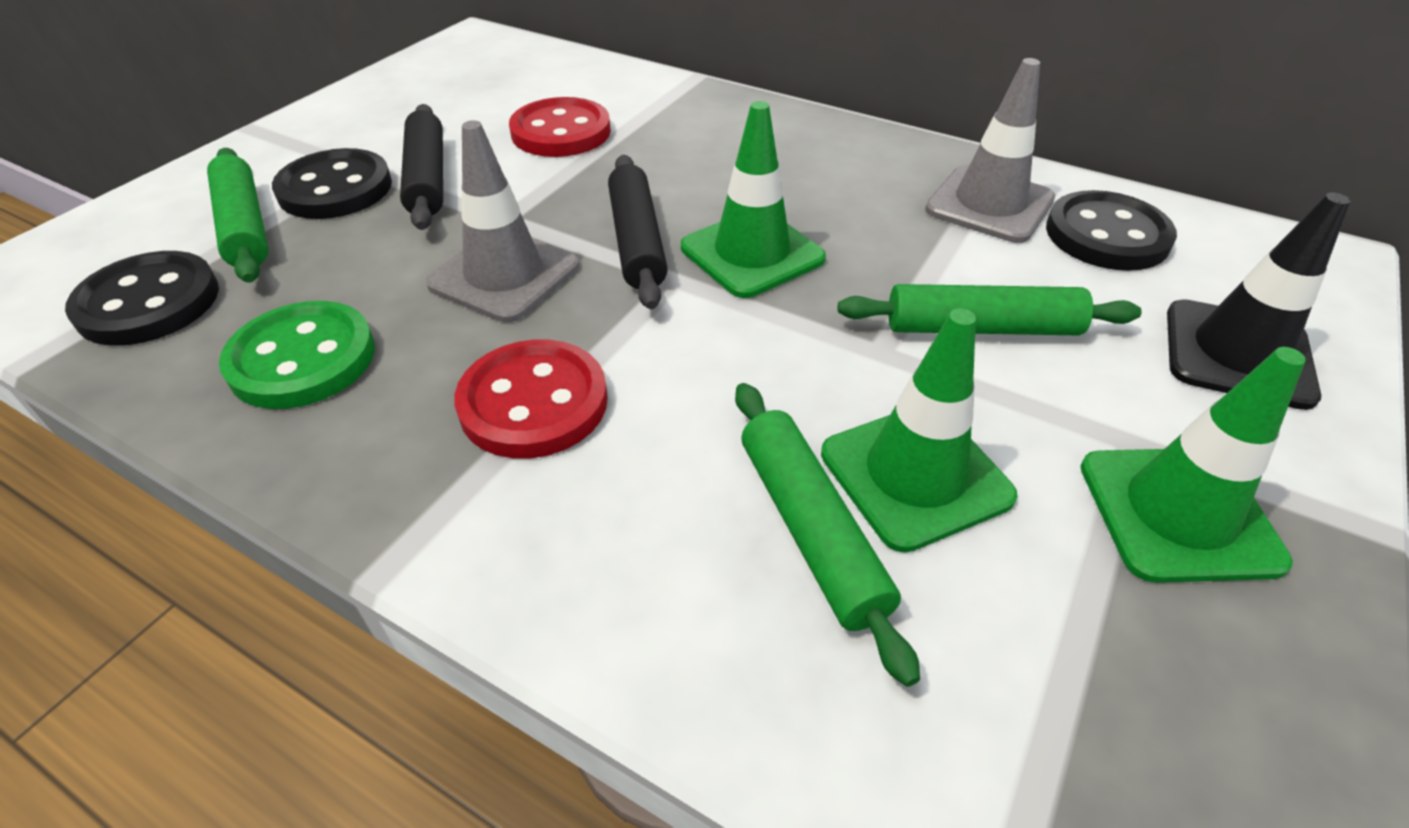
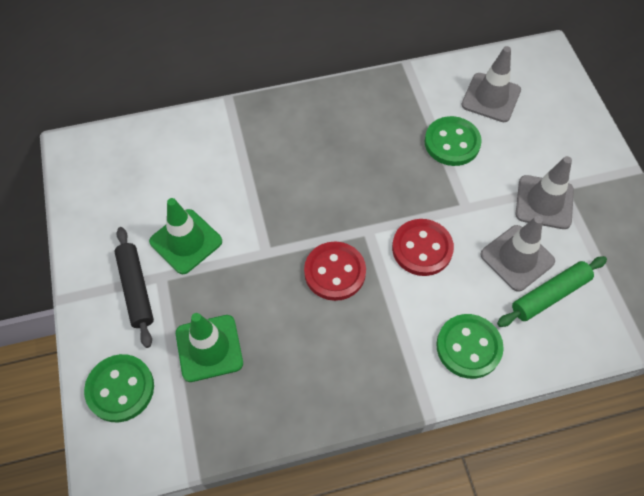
black button: [65,251,219,346] [272,148,392,219] [1046,190,1177,271] = 3 -> none = 0
black rolling pin: [400,104,443,230] [608,155,668,309] = 2 -> [114,227,154,348] = 1
black traffic cone: [1167,193,1350,410] = 1 -> none = 0
green button: [219,301,375,409] = 1 -> [84,354,154,422] [425,116,482,166] [436,314,504,379] = 3
green rolling pin: [207,148,268,283] [735,383,920,687] [838,284,1142,336] = 3 -> [497,256,607,327] = 1
green traffic cone: [681,101,826,298] [821,309,1018,553] [1080,347,1306,583] = 3 -> [149,198,222,274] [176,313,243,382] = 2
grey traffic cone: [426,120,579,322] [925,58,1055,243] = 2 -> [462,46,521,122] [480,216,555,292] [516,156,574,229] = 3

